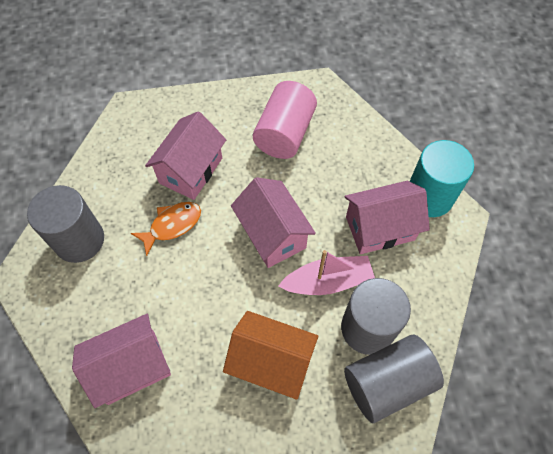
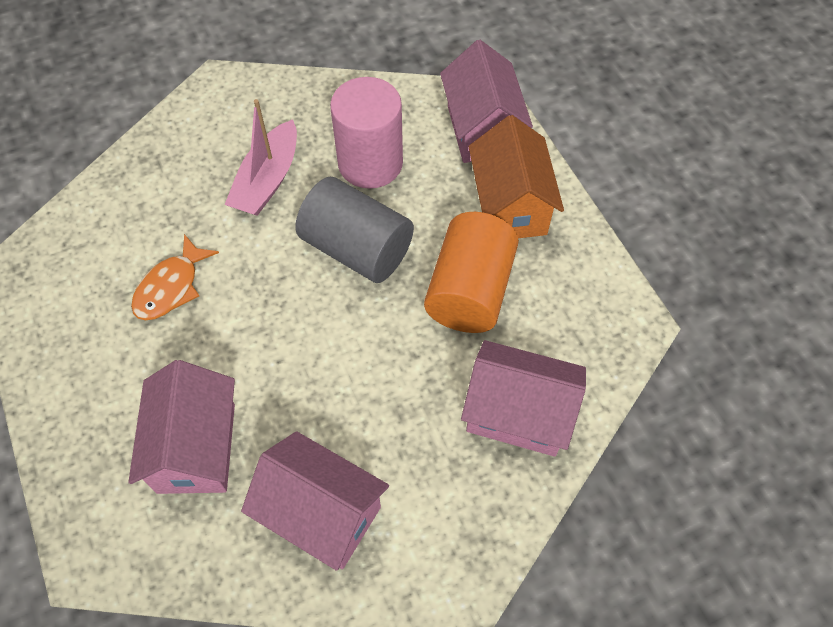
grey cylinder: [27,185,104,263] [341,278,411,355] [344,335,444,423] = 3 -> [295,177,414,283] = 1
orange cylinder: none = 0 -> [424,212,519,333] = 1
turquoise cylinder: [410,140,474,217] = 1 -> none = 0

